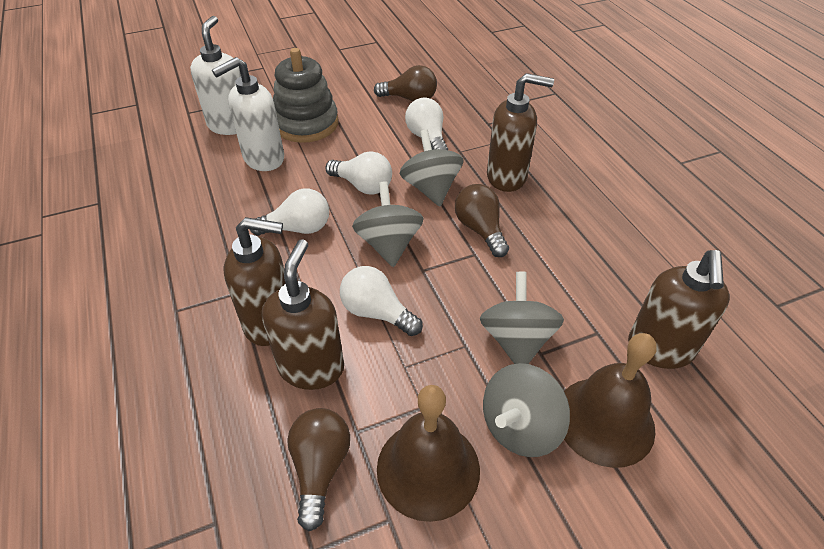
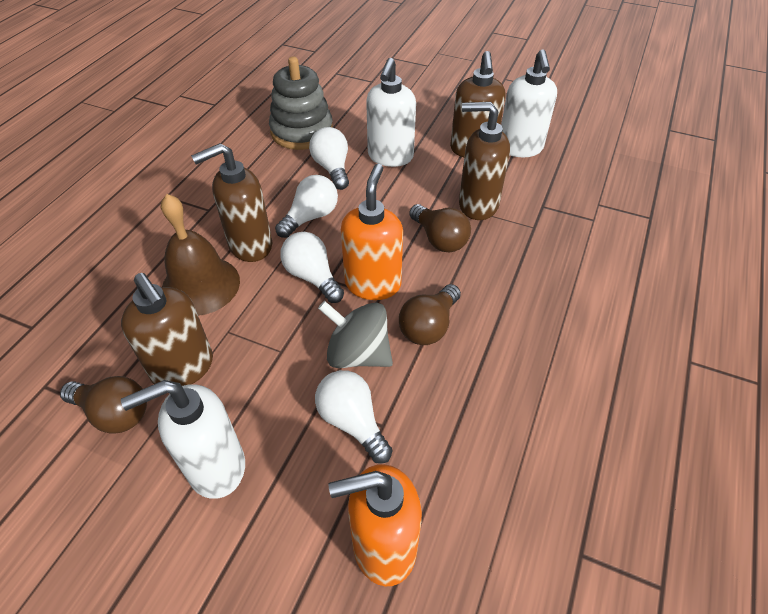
brown bell: [377,385,480,522] [564,333,657,468] = 2 -> [161,194,240,316] = 1
grey spinning top: [352,181,423,267] [400,129,463,206] [480,272,564,364] [483,363,570,457] = 4 -> [318,301,393,368] = 1
orange soap dispenser: none = 0 -> [329,464,422,586] [341,164,403,300] = 2
white soap dispenser: [190,16,241,135] [212,57,284,171] = 2 -> [121,380,245,499] [366,58,416,167] [501,50,557,157] = 3

